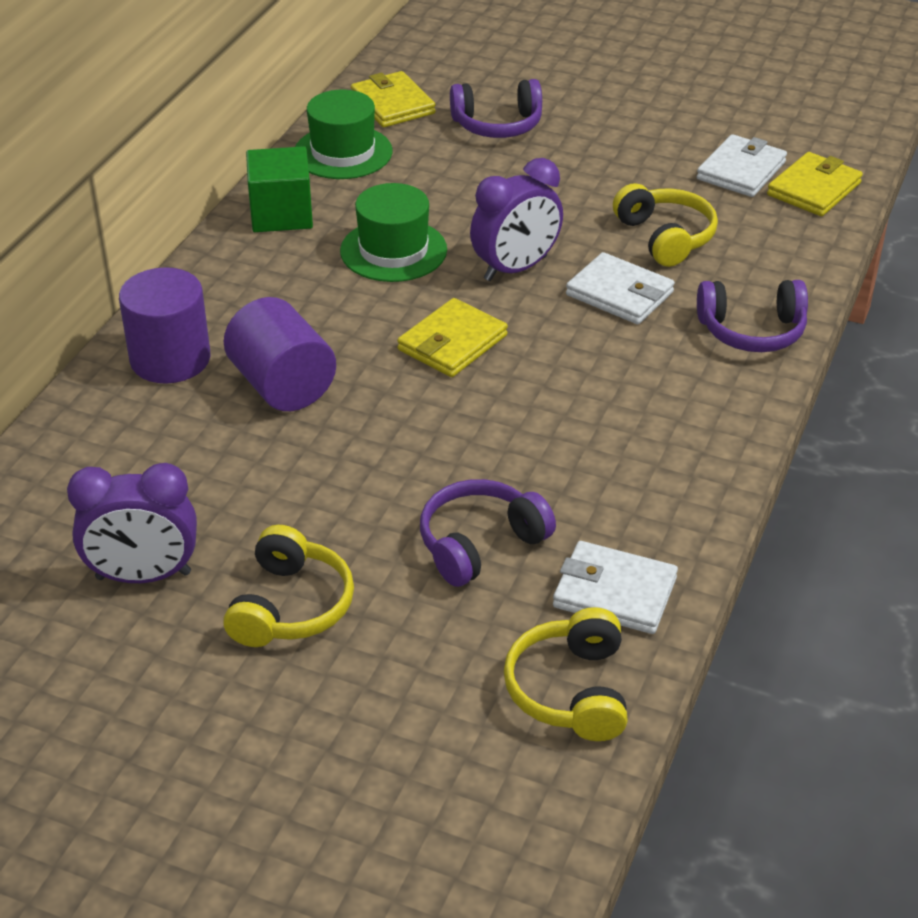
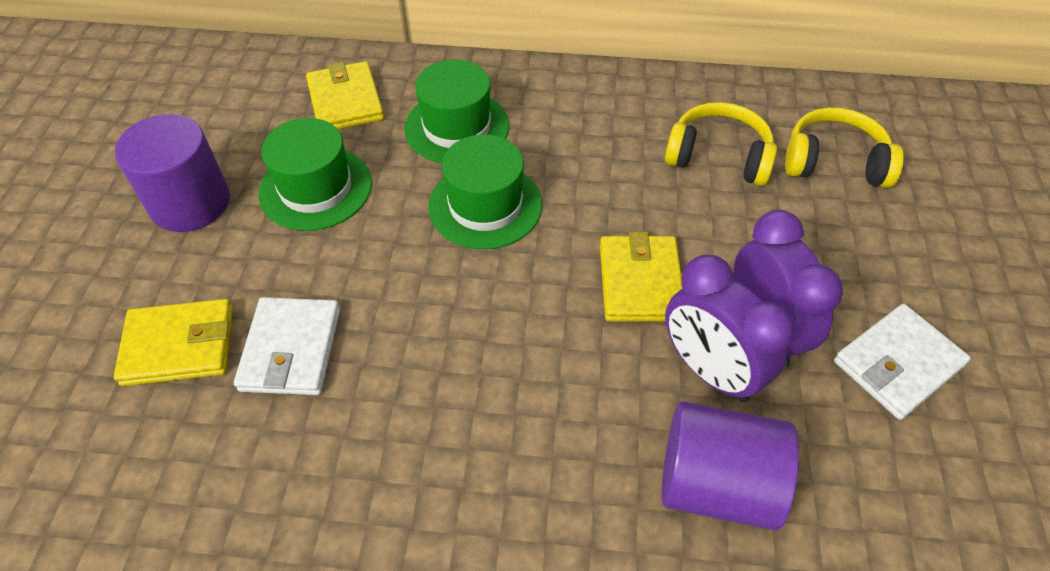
green cube: [246,146,313,232] = 1 -> none = 0
green hat: [295,90,392,179] [340,183,447,282] = 2 -> [258,118,372,231] [404,60,509,163] [428,134,542,249] = 3
purple headphones: [420,479,556,587] [450,79,542,138] [697,280,808,352] = 3 -> none = 0
white wallet: [553,541,678,634] [566,252,675,324] [697,134,787,197] = 3 -> [234,297,340,395] [834,304,971,420] = 2
yellow headphones: [223,525,354,647] [504,607,628,741] [613,183,718,267] = 3 -> [665,102,777,186] [785,107,904,188] = 2

